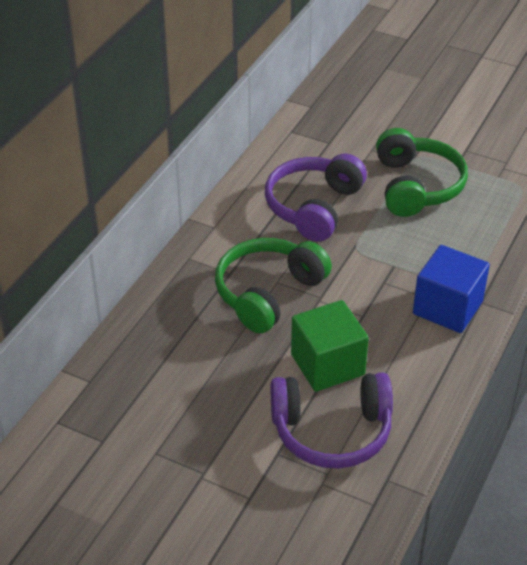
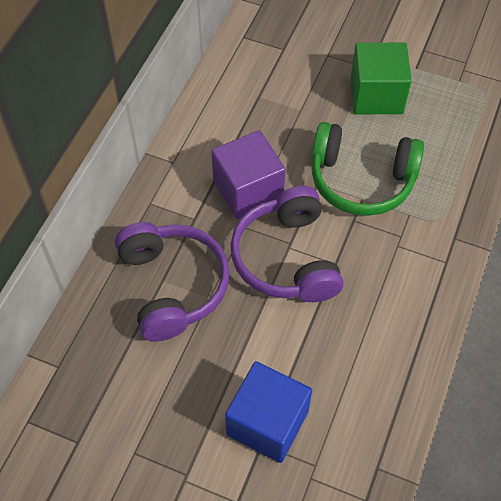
green headphones: [215,238,332,333] [376,128,468,217] = 2 -> [312,122,424,216] = 1
purple cube: none = 0 -> [211,130,286,219] = 1

